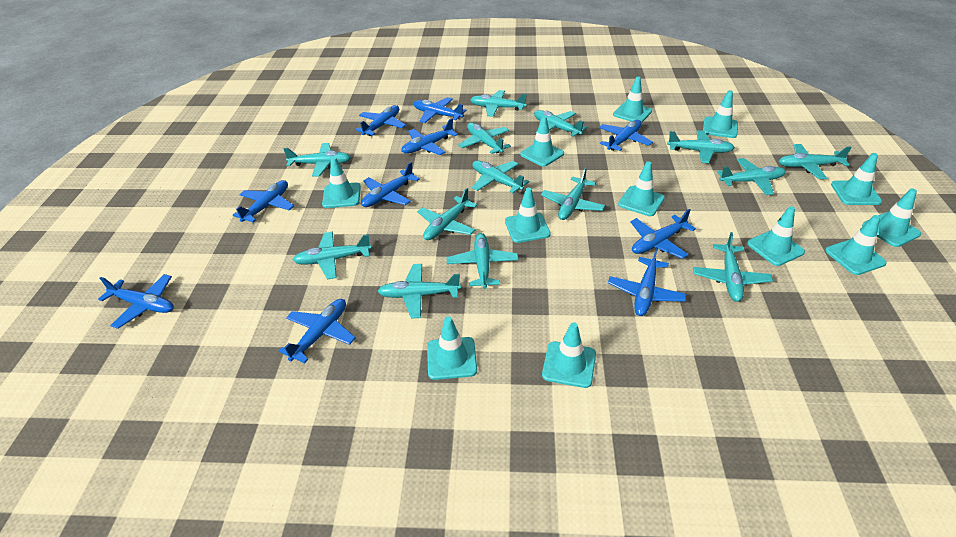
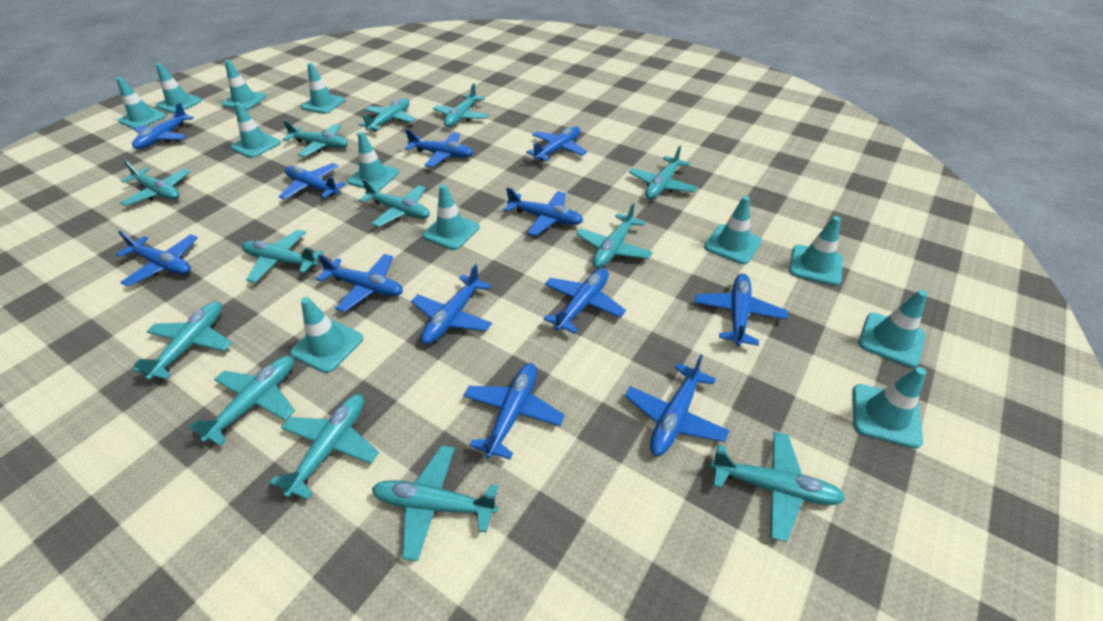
blue plane: [98,274,174,329] [233,180,294,222] [279,299,356,363] [355,105,406,136] [361,162,420,207] [401,118,458,155] [414,97,467,123] [599,120,653,151] [608,247,686,316] [630,209,696,259] = 10 -> [116,231,198,287] [132,102,194,149] [279,163,346,200] [316,254,403,312] [405,129,473,167] [411,264,492,344] [464,363,565,460] [504,187,583,236] [526,127,587,162] [543,268,626,334] [625,355,729,456] [694,274,788,346] = 12
turquoise plane: [283,143,351,177] [293,232,371,280] [378,264,461,319] [417,188,477,240] [447,233,519,289] [458,122,511,154] [470,90,527,117] [472,161,529,193] [534,110,587,137] [541,167,605,220] [667,130,735,163] [693,232,773,302] [717,158,786,195] [778,144,852,179] = 14 -> [120,160,191,206] [133,302,232,380] [189,356,295,446] [242,229,324,283] [270,394,379,500] [283,120,348,157] [359,98,416,132] [359,179,430,227] [372,445,498,561] [433,83,489,127] [576,203,653,268] [629,146,698,199] [710,431,846,542] = 13

